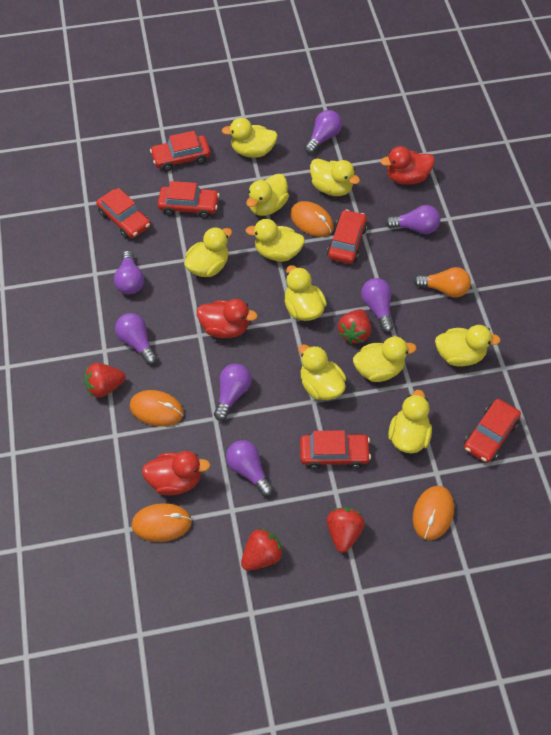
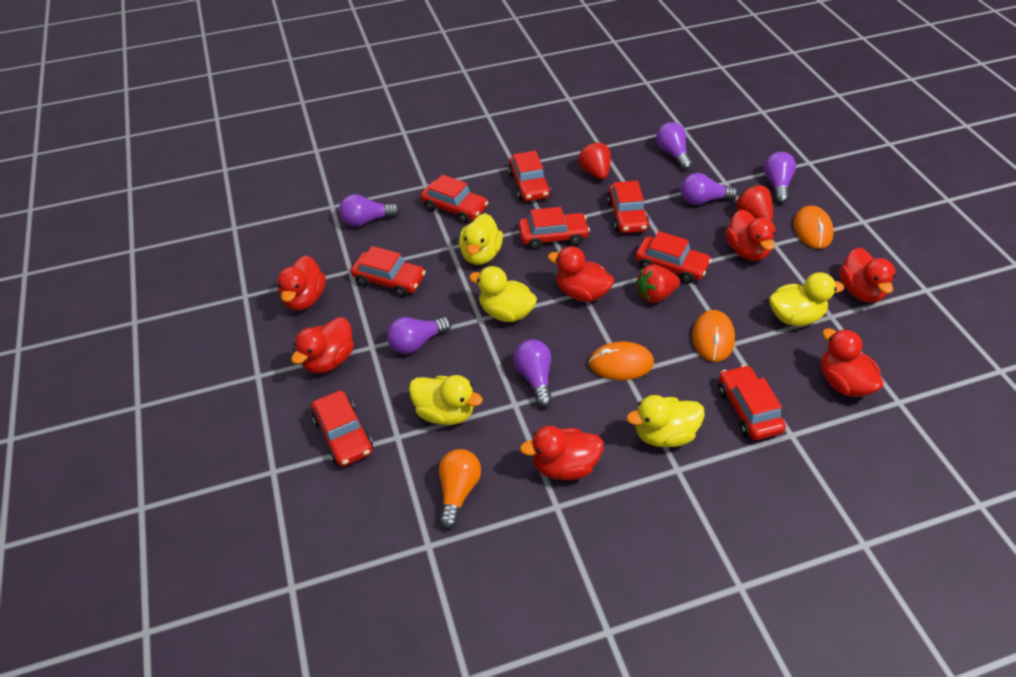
orange mouse: [130,390,184,427] [132,503,192,542] [290,201,334,237] [413,486,454,541] = 4 -> [588,342,654,380] [692,310,735,362] [793,206,834,249] = 3
purple light bulb: [114,251,144,295] [115,313,157,365] [214,364,252,421] [226,440,273,496] [304,110,342,154] [361,278,394,333] [385,205,440,234] = 7 -> [339,194,400,227] [387,317,451,354] [513,339,552,407] [656,122,692,170] [681,173,738,205] [764,152,796,204] = 6
red car: [96,188,151,239] [150,131,211,172] [158,181,219,219] [300,430,371,469] [327,209,367,264] [464,399,521,463] = 6 -> [311,390,373,467] [351,246,426,297] [421,175,488,223] [508,151,551,201] [518,207,590,249] [607,181,650,233] [635,231,712,284] [718,365,786,440] = 8
red duck: [142,451,210,495] [197,299,258,338] [380,146,435,185] = 3 -> [277,255,325,310] [291,317,354,373] [520,426,604,480] [548,246,614,302] [726,210,776,261] [821,328,884,397] [839,247,896,303] = 7
red strawberry: [85,363,126,398] [241,528,283,571] [327,507,365,553] [338,309,371,344] = 4 -> [579,142,611,179] [636,264,680,303] [736,185,773,221] = 3
yellow duck: [184,227,232,277] [222,118,278,158] [246,174,289,216] [246,219,305,262] [284,265,327,321] [298,344,346,400] [310,158,360,196] [353,337,417,382] [388,390,432,453] [435,325,501,367] = 10 -> [409,375,483,425] [459,213,503,265] [469,266,537,322] [626,395,705,447] [769,272,844,326] = 5

